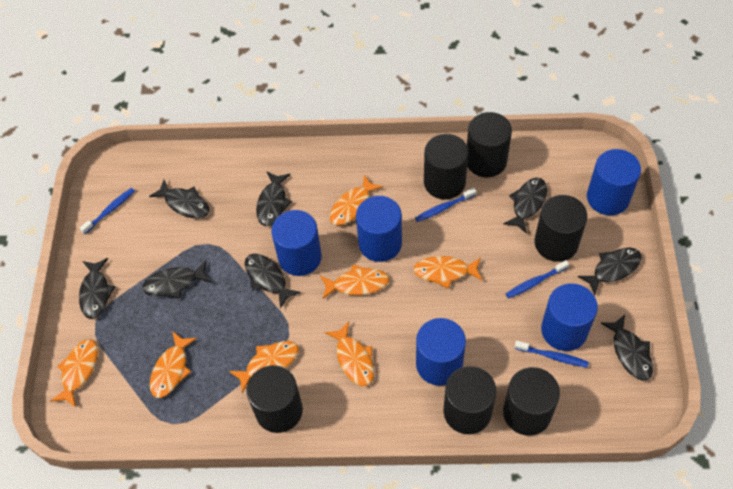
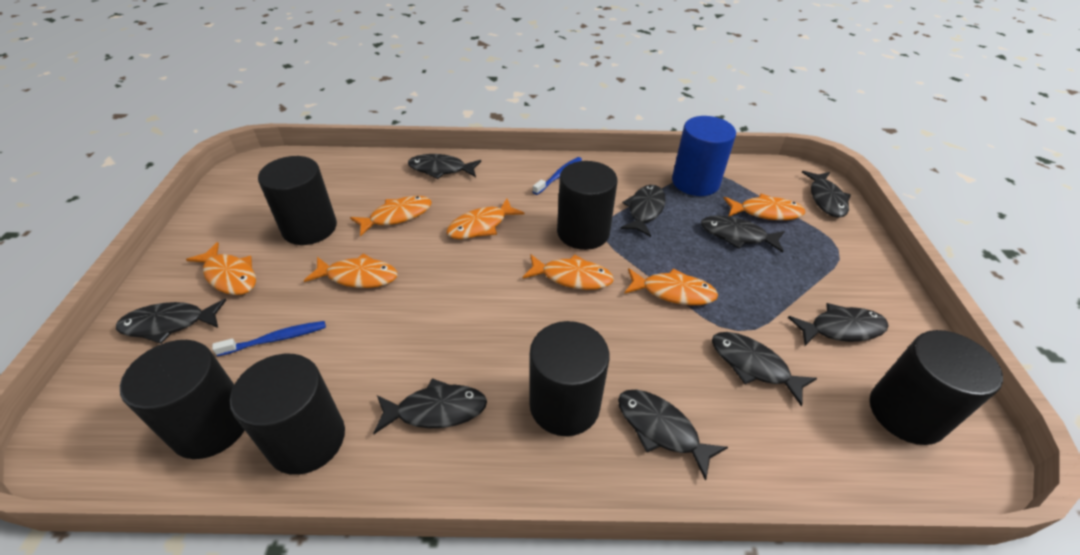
black fish: [79,258,115,319] [142,261,211,299] [149,180,209,218] [245,254,301,309] [256,171,292,226] [503,178,547,234] [578,248,642,296] [601,315,653,381] = 8 -> [116,299,226,344] [374,378,487,434] [408,154,481,179] [618,390,728,481] [621,185,666,237] [701,215,785,253] [712,332,817,406] [788,303,889,346] [802,171,851,218] = 9
blue cylinder: [271,210,322,276] [356,196,402,262] [416,318,466,386] [541,283,598,351] [587,149,641,215] = 5 -> [672,116,736,196] = 1
blue toothbrush: [80,188,135,234] [415,188,476,222] [506,260,569,298] [514,341,589,368] = 4 -> [212,321,326,356] [533,157,582,195] = 2

